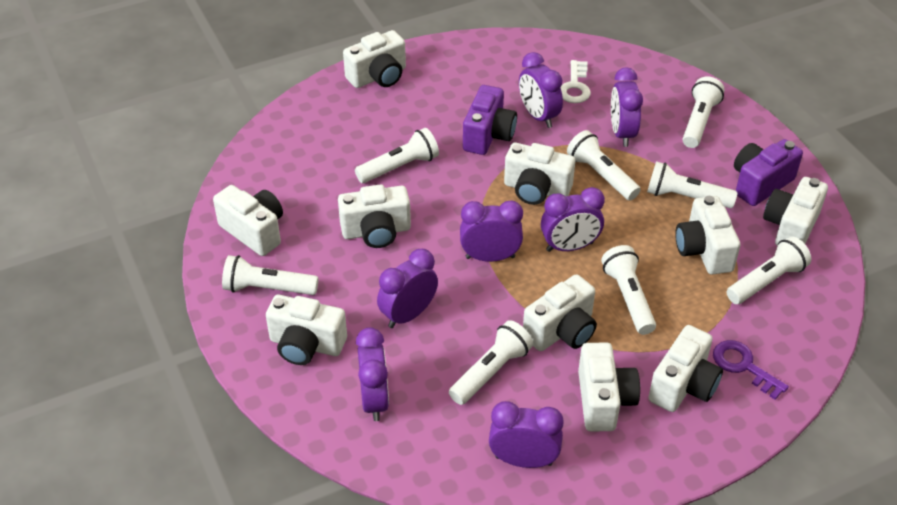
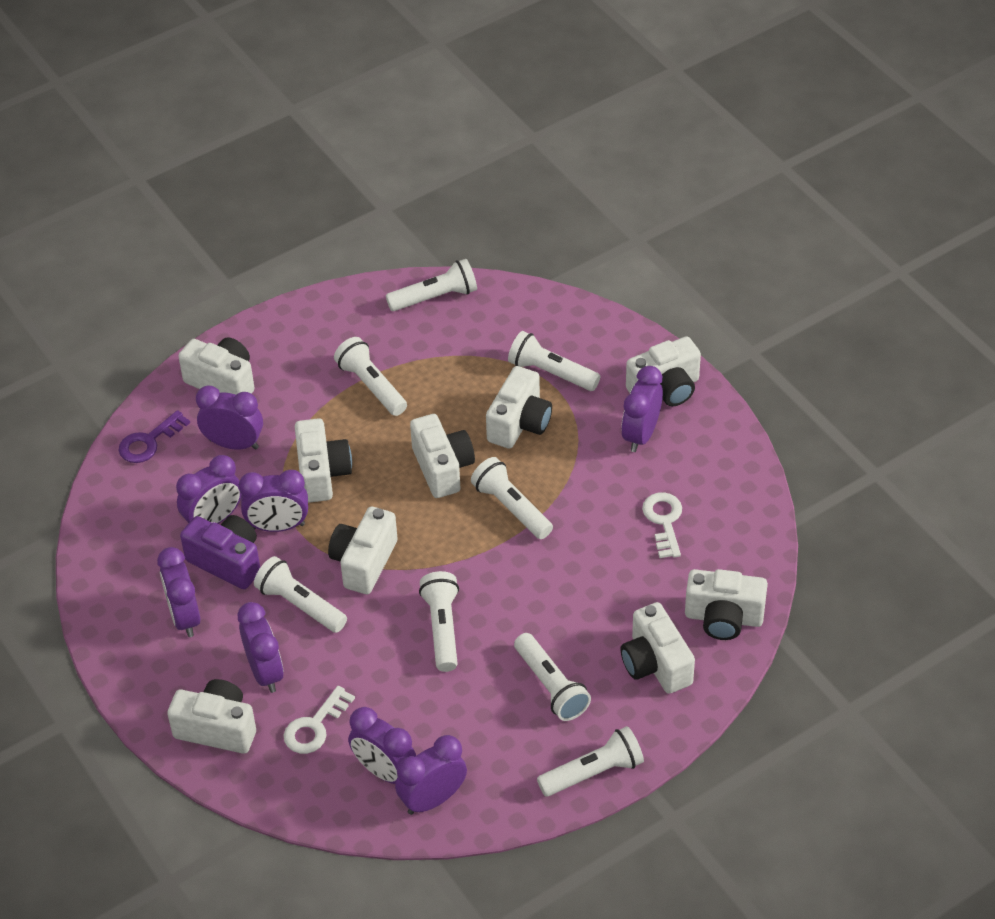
purple camera: [463,85,517,155] [734,139,803,206] = 2 -> [180,515,260,589] = 1
purple clock: [356,327,389,421] [377,249,438,328] [460,201,523,262] [489,401,563,468] [519,52,563,128] [541,187,605,252] [611,67,643,147] = 7 -> [157,547,201,637] [176,455,242,524] [196,385,263,450] [238,602,284,693] [239,470,308,532] [348,707,416,784] [395,735,467,815] [621,366,663,452] = 8
white camera: [213,185,283,256] [266,295,347,365] [338,184,411,248] [343,30,406,88] [504,143,575,205] [523,274,597,351] [578,342,640,432] [648,325,723,412] [675,196,740,275] [763,177,828,245] = 10 -> [167,679,256,754] [178,337,255,394] [295,418,352,503] [328,507,397,594] [410,414,475,498] [486,366,552,449] [620,602,695,694] [626,336,701,406] [685,569,768,640] = 9
white key: [560,60,591,103] = 1 -> [284,686,355,754] [642,492,682,558] = 2

